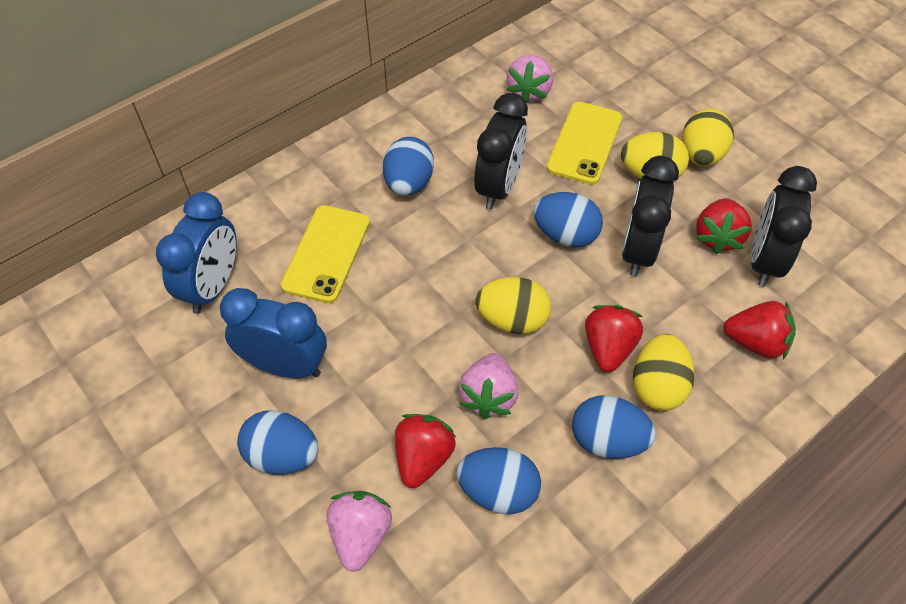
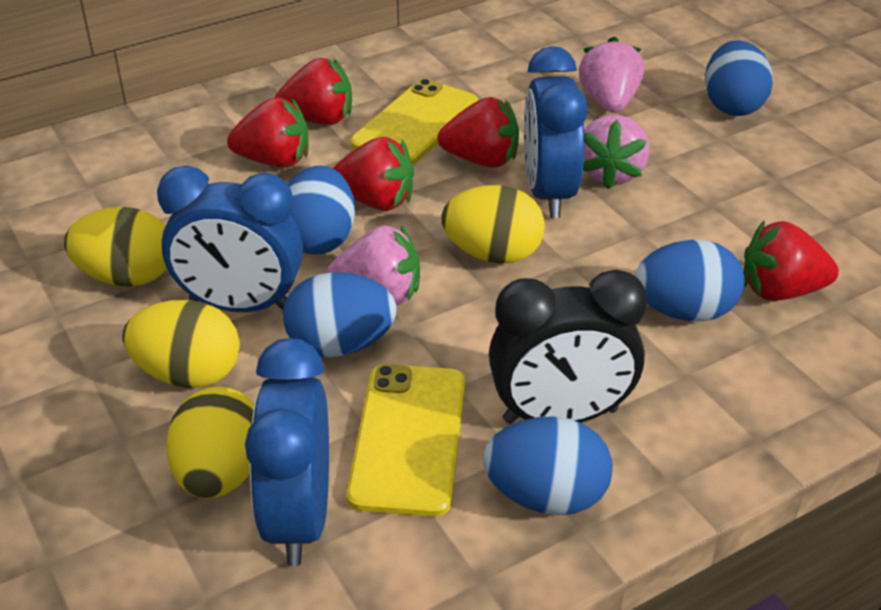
black clock: [474,93,528,210] [622,156,679,276] [751,166,817,287] = 3 -> [489,270,647,424] = 1
blue clock: [156,192,237,314] [220,288,327,378] = 2 -> [157,166,303,312] [245,338,329,566] [524,46,588,218] = 3
red strawberry: [395,414,456,488] [585,305,643,372] [696,198,752,254] [723,301,796,359] = 4 -> [227,97,309,168] [275,58,352,125] [333,137,414,211] [438,97,519,168] [743,221,839,301] = 5

